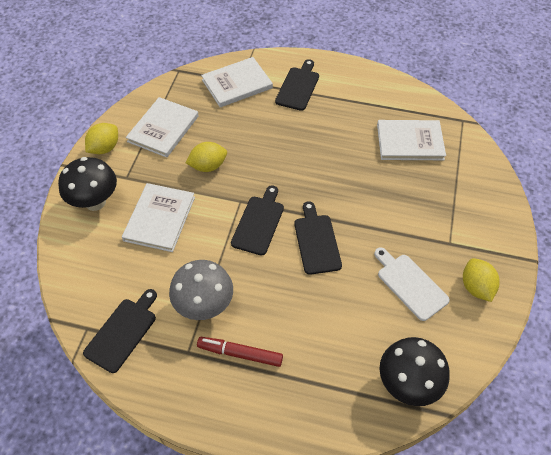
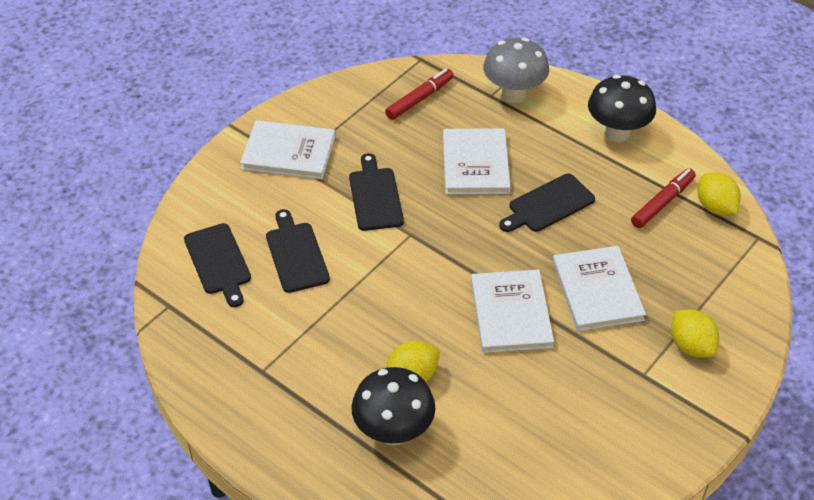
red marker: [197,337,283,367] = 1 -> [385,69,454,120] [631,168,696,228] = 2
white cutting board: [374,247,450,321] = 1 -> none = 0

